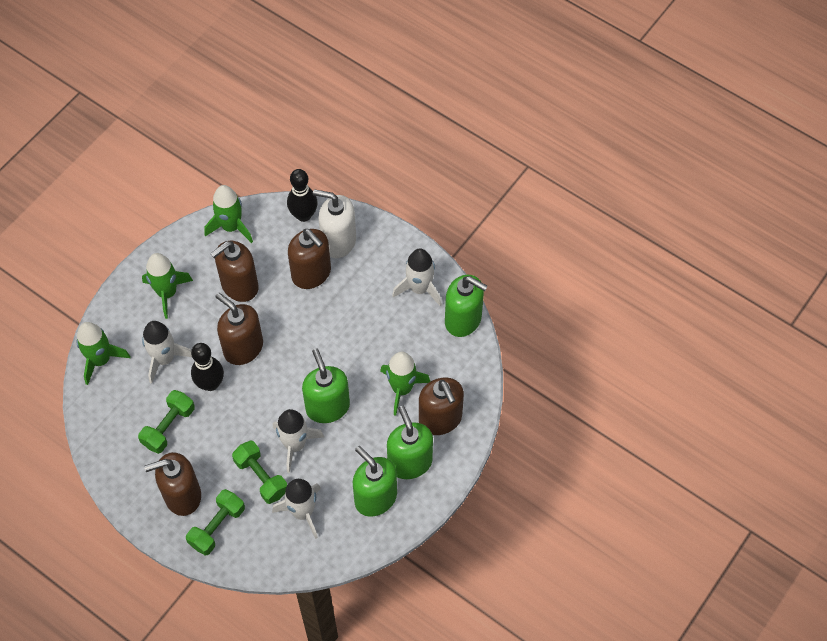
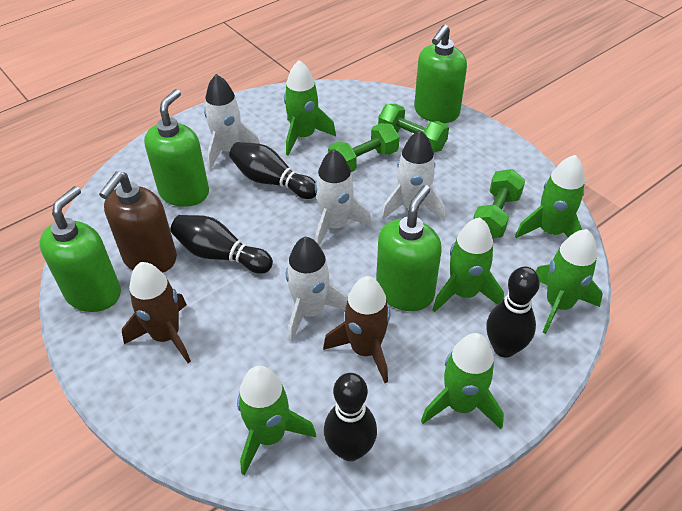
black bowling pin: [191,343,224,391] [287,169,318,222] = 2 -> [170,215,273,274] [229,142,316,199] [324,373,377,461] [486,267,540,358] = 4
brown rocket: none = 0 -> [122,262,191,363] [323,276,390,383] = 2
brown soap dispenser: [144,452,201,516] [210,241,259,302] [215,293,263,365] [288,229,331,289] [419,378,464,435] = 5 -> [99,171,177,273] = 1
green rocket: [77,322,130,385] [142,253,193,319] [204,185,253,243] [380,352,430,416] = 4 -> [237,366,316,475] [284,60,336,156] [421,333,504,429] [433,217,504,313] [515,155,585,238] [535,229,603,334] = 6
white soap dispenser: [313,189,356,258] = 1 -> none = 0

